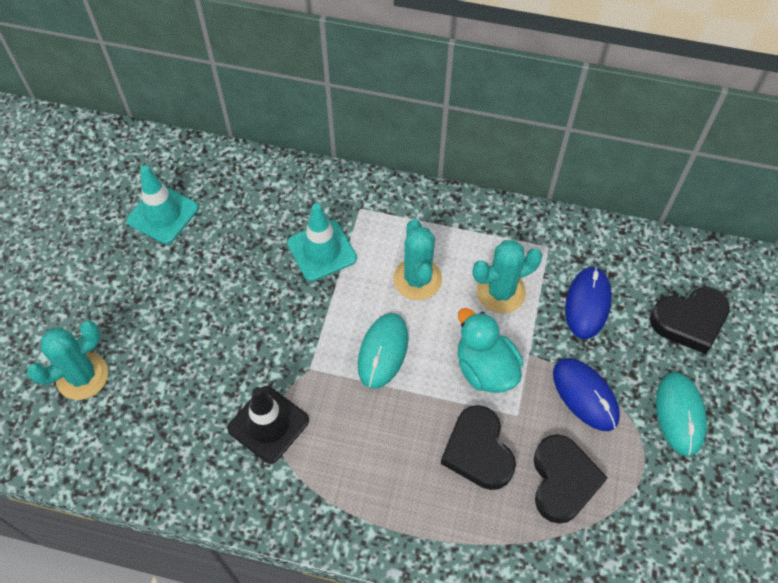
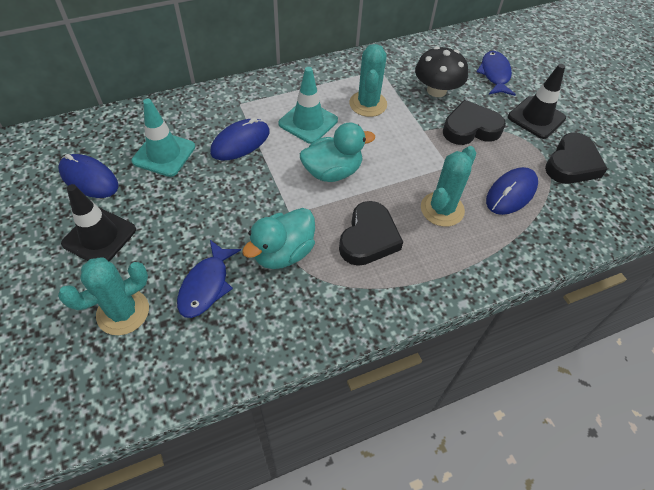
black mushroom: none = 0 -> [415,46,468,97] = 1
black traffic cone: [227,386,309,464] = 1 -> [61,184,136,262] [508,64,566,139] = 2
blue fish: none = 0 -> [177,240,241,318] [476,51,516,96] = 2
blue mouse: [553,358,620,431] [565,266,612,339] = 2 -> [58,154,118,198] [210,118,270,161] [486,167,538,215] = 3
turquoise duck: [458,308,523,393] = 1 -> [242,208,315,269] [300,123,375,182] = 2
turquoise mouse: [358,313,408,389] [656,372,707,456] = 2 -> none = 0

